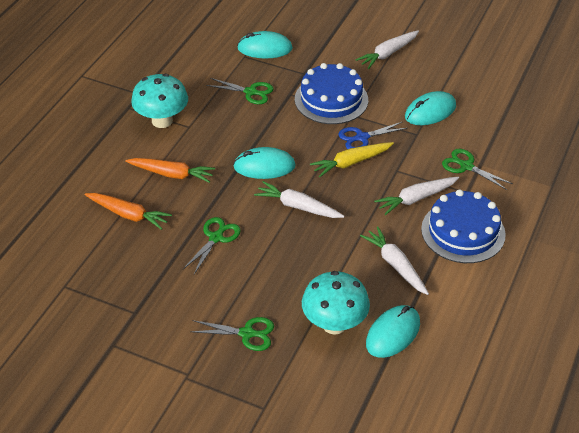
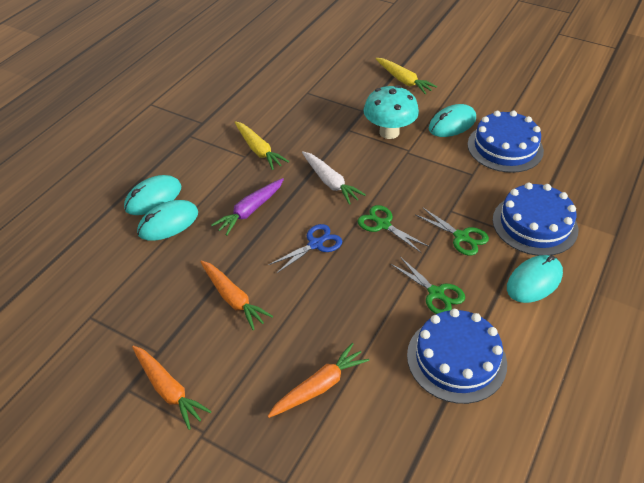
blue cake: [295,63,368,124] [421,189,506,263] = 2 -> [407,309,507,404] [468,111,544,173] [493,183,578,256] = 3
green scissors: [183,217,241,274] [190,317,274,351] [206,78,274,104] [442,149,513,190] = 4 -> [357,205,429,253] [391,257,465,314] [416,207,489,256] = 3
orange carrot: [85,193,172,230] [125,158,215,183] = 2 -> [132,345,212,430] [200,261,273,330] [268,343,369,418] = 3
purple carrot: none = 0 -> [211,178,284,236] = 1
turquoise mushroom: [131,74,188,128] [302,271,370,335] = 2 -> [363,85,419,139] = 1
white carrot: [254,181,344,218] [355,30,419,69] [360,226,429,295] [374,177,459,215] = 4 -> [302,151,366,205] = 1
yellow carrot: [310,142,394,178] = 1 -> [235,121,289,170] [375,58,437,94] = 2

